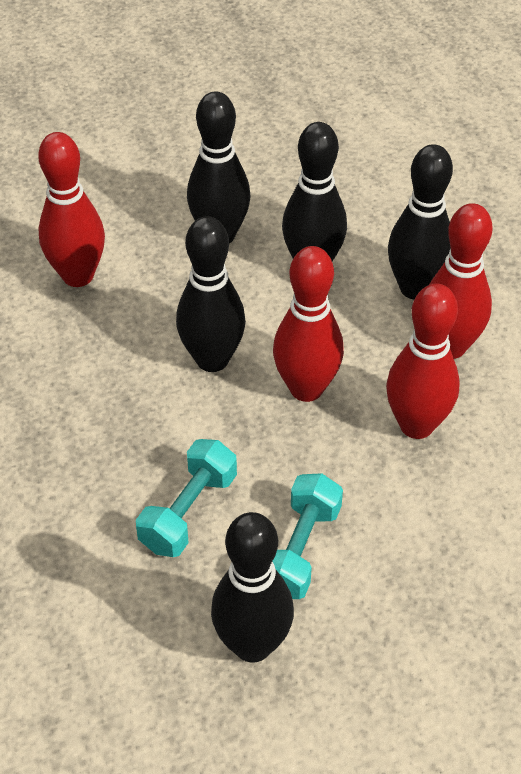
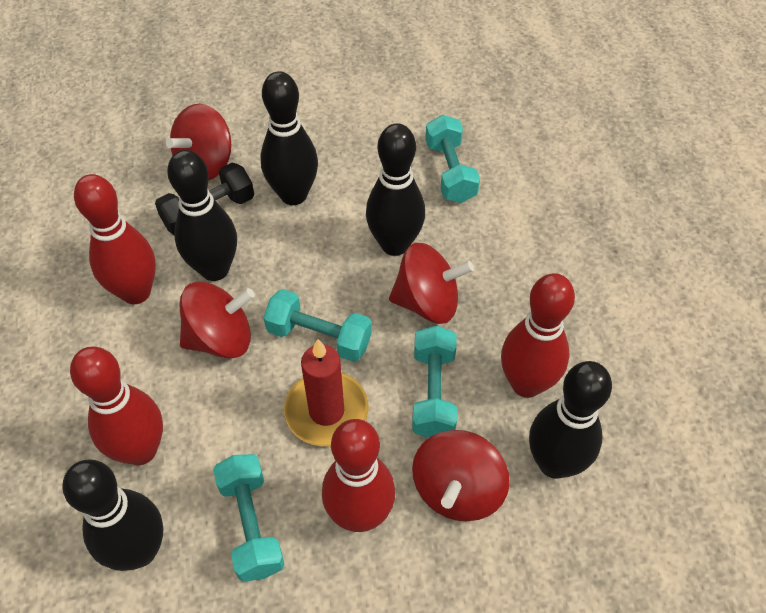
black dumbbell: none = 0 -> [155,163,254,235] = 1
red candle: none = 0 -> [284,339,369,446] = 1
red spinning top: none = 0 -> [166,104,231,181] [180,282,255,359] [389,243,474,324] [412,430,510,521] = 4
turquoise dumbbell: [136,439,237,557] [272,473,343,599] = 2 -> [213,454,285,582] [263,289,372,362] [412,326,457,438] [425,115,480,203] = 4

